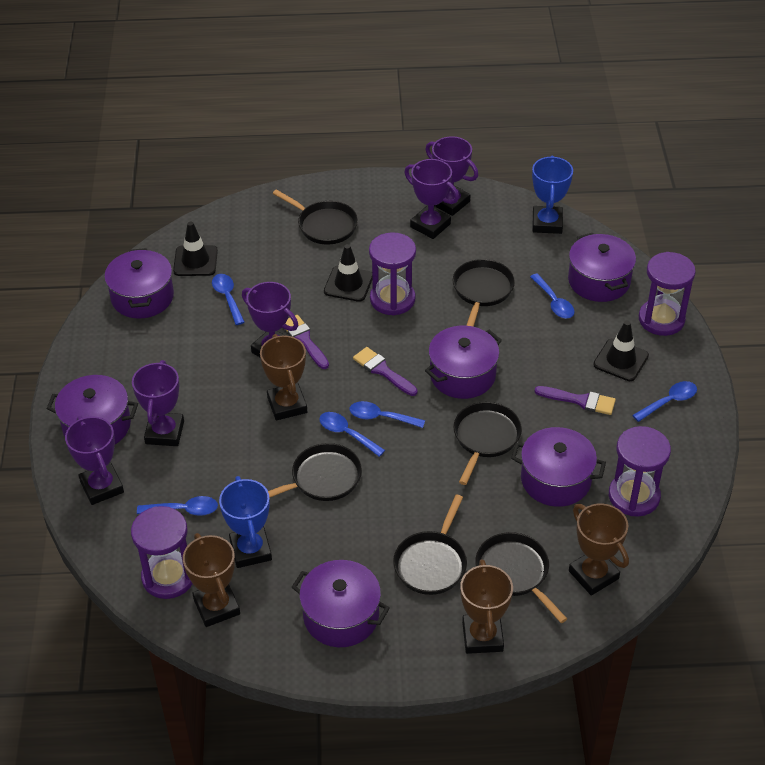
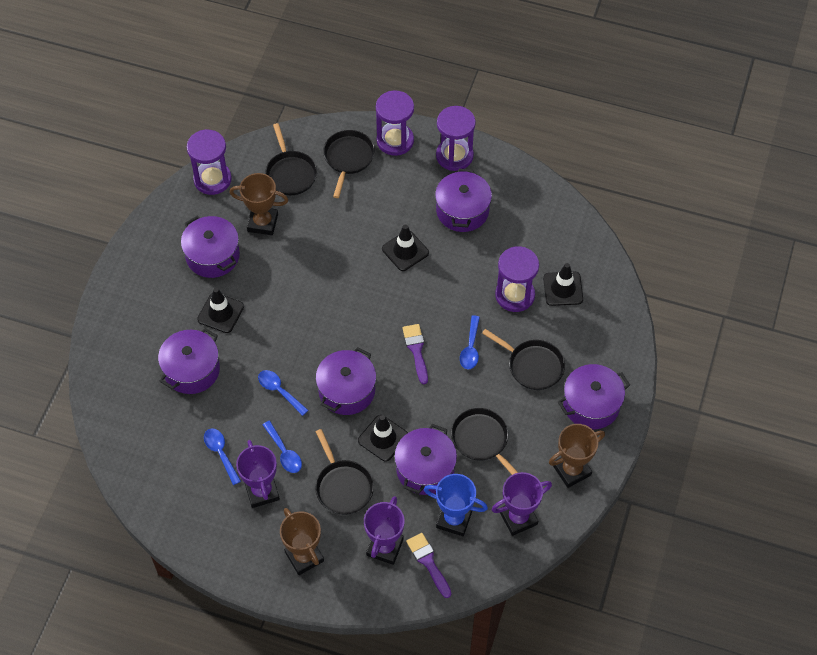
black pan: [268,443,362,501] [273,189,358,245] [393,495,467,595] [453,259,515,327] [453,402,522,485] [475,532,567,623] = 6 -> [265,123,317,195] [315,429,374,515] [323,130,375,198] [451,408,518,475] [482,329,565,390] = 5
black traffic cone: [173,222,218,276] [324,244,372,302] [593,321,649,381] = 3 -> [197,288,244,333] [358,415,408,462] [382,225,429,271] [543,263,583,306] = 4
blue spoon: [137,496,218,516] [212,274,245,325] [319,412,385,457] [349,401,425,428] [530,273,575,319] [632,381,697,422] = 6 -> [204,428,241,485] [258,370,308,416] [262,421,302,473] [460,315,480,369] = 4
blue trophy: [219,476,272,568] [532,156,573,234] = 2 -> [424,474,488,536] = 1
brown trophy: [183,533,240,627] [260,334,307,420] [460,559,513,654] [569,503,629,595] = 4 -> [230,173,288,235] [280,508,324,575] [549,424,605,488] = 3
purple brush: [285,315,329,369] [353,347,418,396] [535,386,616,415] = 3 -> [402,324,428,384] [406,533,451,598] = 2
purple trophy: [65,416,124,505] [132,360,184,446] [242,282,298,357] [404,159,459,239] [425,136,478,216] = 5 -> [236,440,280,508] [364,496,404,565] [492,472,552,536] = 3

